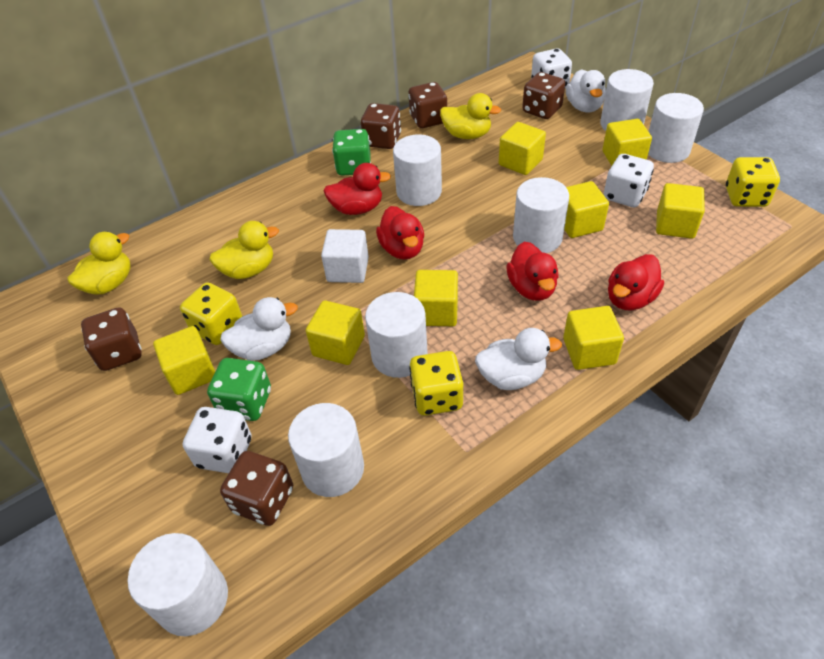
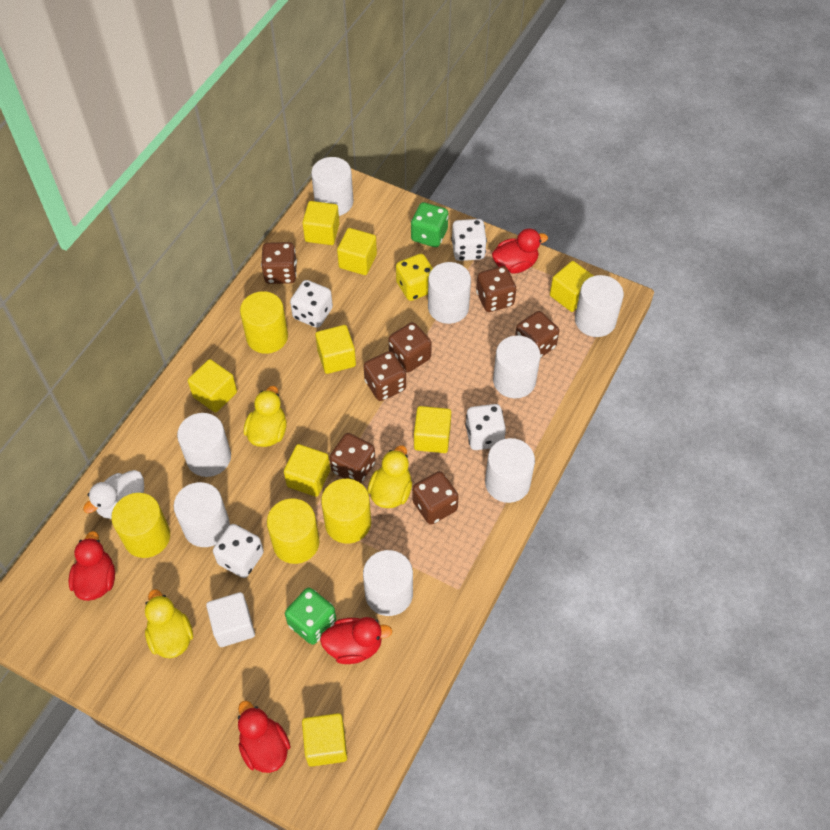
brown dice: [81,307,142,371] [220,451,293,526] [361,103,401,149] [408,82,447,128] [522,72,565,119] = 5 -> [261,242,297,284] [330,433,376,483] [364,351,406,401] [389,322,432,372] [412,471,459,525] [476,266,516,312] [515,311,559,358] = 7
white cylinder: [128,533,228,636] [288,403,364,497] [365,292,428,378] [393,134,442,206] [513,177,569,253] [600,69,654,131] [648,93,704,163] = 7 -> [174,482,230,547] [177,413,231,477] [311,157,353,216] [363,550,413,616] [428,262,471,324] [485,438,535,503] [493,335,541,398] [575,275,624,337] = 8
white dice: [183,407,251,473] [531,48,572,88] [604,154,654,207] = 3 -> [213,524,264,578] [290,280,333,328] [451,219,487,261] [465,404,506,450] = 4
white duck: [220,297,298,361] [475,328,562,390] [566,69,606,112] = 3 -> [83,470,144,519] = 1
yellow cylinder: none = 0 -> [111,493,170,558] [240,291,288,354] [267,498,320,564] [321,479,371,544] = 4
yellow dice: [180,282,242,345] [409,351,463,416] [726,157,780,207] = 3 -> [396,254,433,301] = 1

